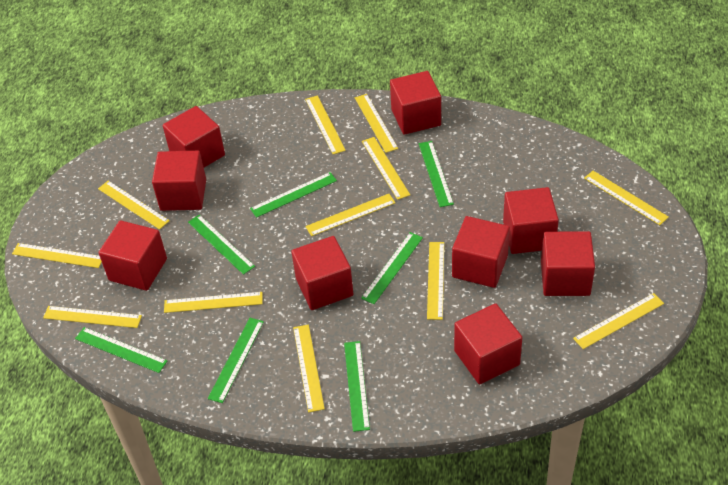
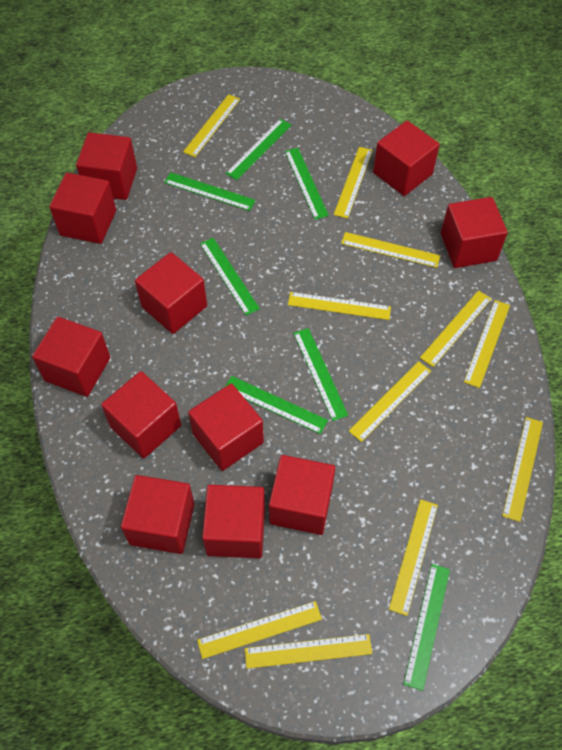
red cube: [99,220,167,291] [152,151,206,211] [163,106,225,167] [291,236,353,310] [390,71,441,135] [452,216,510,288] [454,303,523,384] [503,187,559,254] [541,231,595,296] = 9 -> [32,317,110,397] [49,173,116,244] [76,132,137,200] [101,371,181,459] [121,475,195,554] [135,252,207,334] [188,384,264,471] [202,485,265,558] [269,455,335,535] [373,121,440,196] [441,197,508,268] = 11
yellow ruler: [12,243,102,268] [43,306,142,328] [98,181,170,230] [164,292,263,313] [293,325,325,412] [305,95,346,154] [305,194,395,236] [355,94,398,153] [362,137,410,200] [427,242,444,320] [573,293,664,349] [584,171,669,225] = 12 -> [183,94,240,157] [197,601,322,659] [245,634,372,669] [288,292,391,320] [334,147,373,219] [341,232,440,268] [349,361,431,442] [389,499,438,616] [420,290,491,367] [464,300,510,388] [502,417,543,522] = 11

